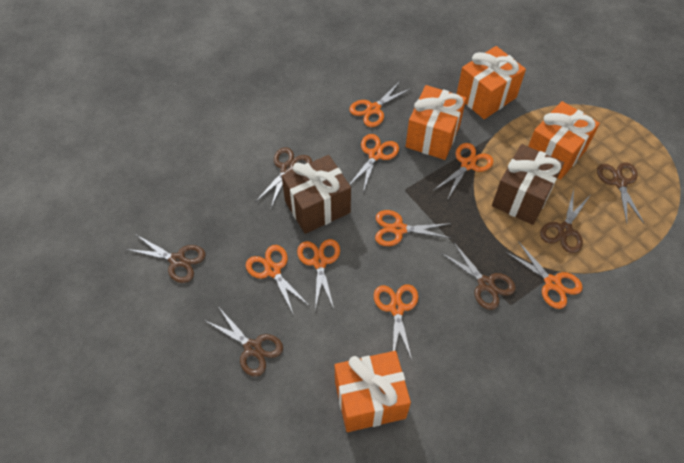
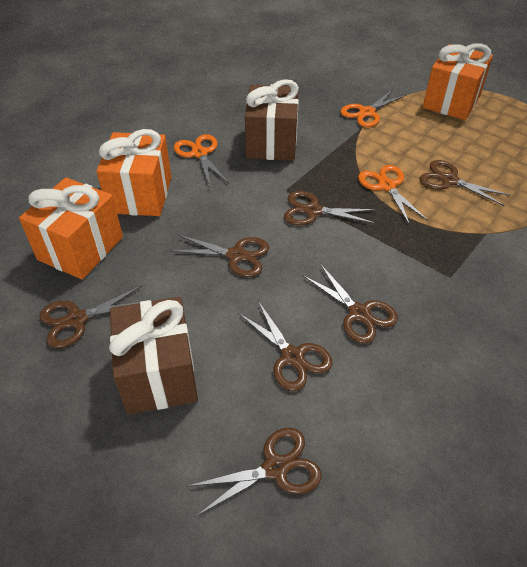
brown scissors: [126,234,205,283] [206,308,283,376] [255,147,312,208] [440,243,516,310] [540,189,590,253] [597,162,644,224] = 6 -> [39,286,142,348] [170,234,269,277] [187,428,322,516] [238,301,333,391] [284,191,376,226] [303,264,398,344] [420,160,511,206] = 7
orange gift: [335,351,411,432] [406,85,466,160] [457,46,526,119] [528,101,600,180] = 4 -> [19,177,123,279] [96,129,172,216] [423,43,493,120] = 3
orange scissors: [246,245,309,313] [297,239,340,310] [349,80,412,127] [349,134,399,193] [374,284,418,360] [375,210,452,246] [433,143,494,200] [505,241,583,309] = 8 -> [174,134,229,187] [340,89,407,127] [358,165,428,226] = 3

